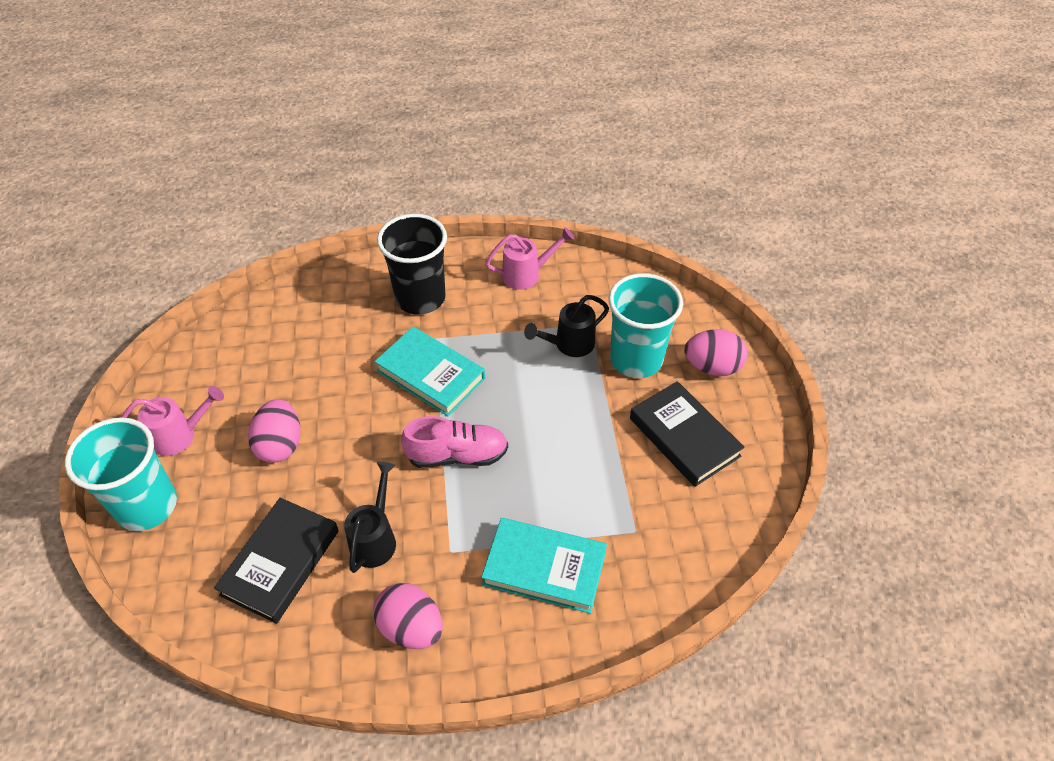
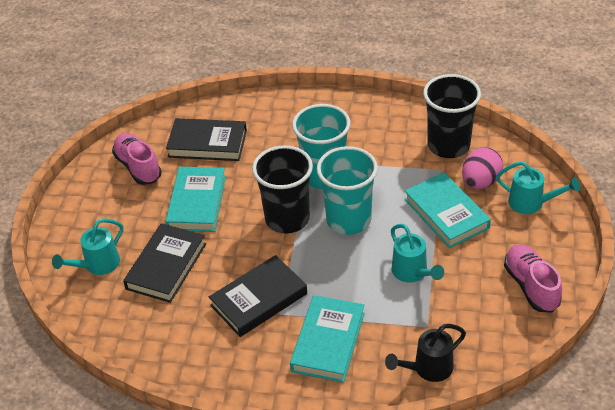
black book: [214,498,339,624] [630,381,745,487] = 2 -> [123,223,206,303] [166,118,247,161] [209,255,307,337] = 3
black cup: [377,214,447,315] = 1 -> [252,146,313,233] [423,74,481,158] = 2
black watering can: [344,462,396,573] [524,295,609,357] = 2 -> [385,324,466,382] = 1
pink egg: [248,399,301,463] [373,583,443,649] [684,329,748,376] = 3 -> [462,147,503,189] = 1
pink shoe: [401,416,508,468] = 1 -> [112,133,162,185] [504,244,562,313] = 2
pink watering can: [121,386,224,456] [485,227,574,290] = 2 -> none = 0
turquoise book: [374,327,485,416] [481,518,607,614] = 2 -> [165,167,226,232] [290,295,365,383] [404,172,491,248] = 3
turquoise watering can: none = 0 -> [52,218,123,275] [391,224,444,282] [496,161,580,214] = 3

